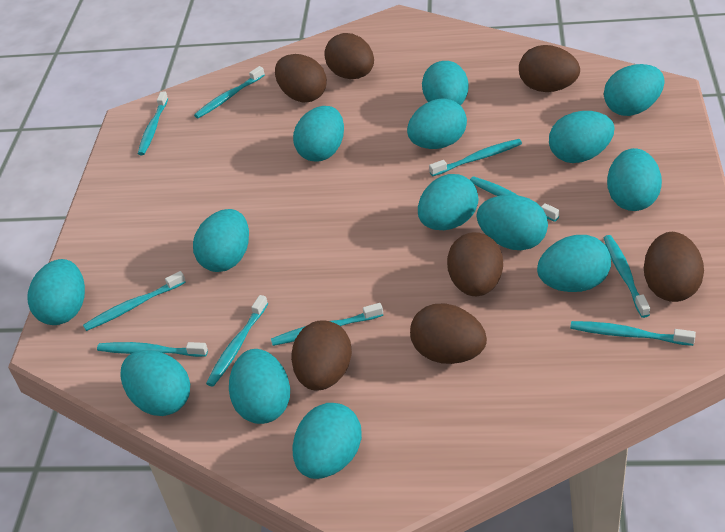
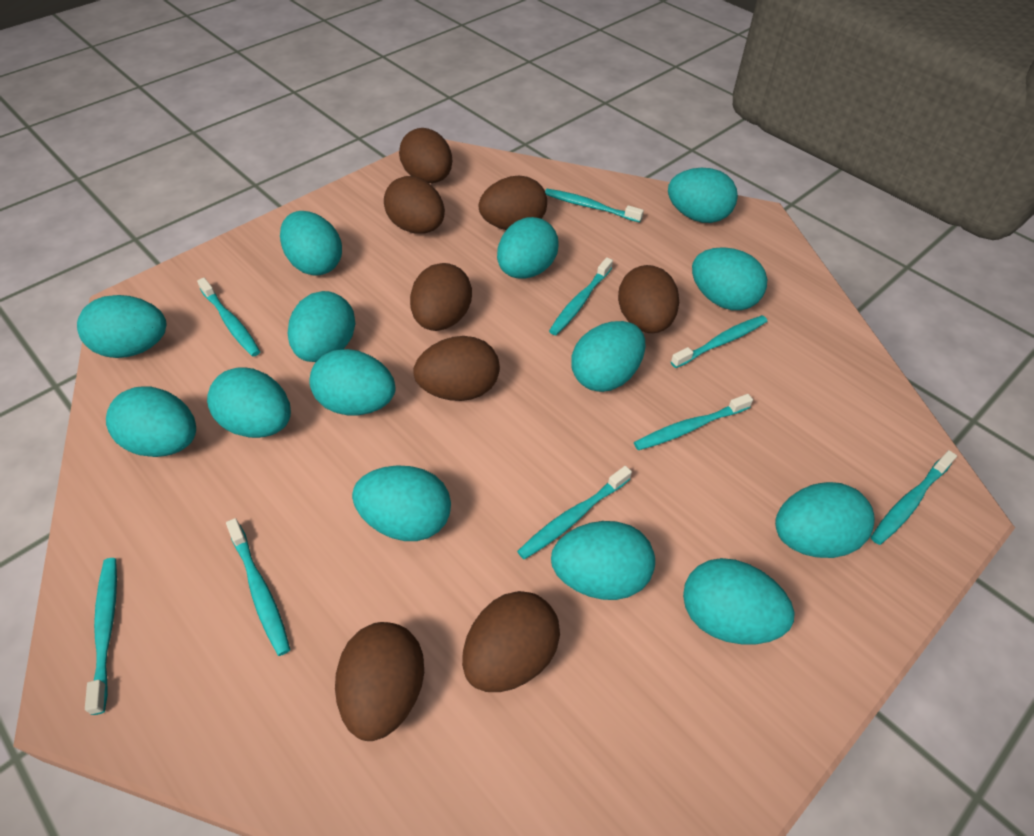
brown egg: [275,54,327,102] [291,320,352,391] [324,33,374,79] [410,303,487,364] [447,232,503,296] [519,45,580,92] [644,232,704,302] = 7 -> [335,622,424,741] [384,176,445,234] [399,128,452,183] [410,263,472,331] [414,336,500,401] [462,591,560,692] [479,175,547,230] [618,265,679,333] = 8
turquoise toothbrush: [83,271,186,331] [97,342,208,357] [138,92,168,155] [194,66,265,118] [206,295,268,387] [271,303,383,346] [429,139,522,176] [470,176,559,222] [570,321,696,346] [604,235,650,318] = 10 -> [85,558,117,715] [197,278,260,357] [226,518,290,656] [517,466,632,559] [545,189,644,223] [549,257,613,335] [634,394,753,450] [671,315,767,368] [871,450,957,545] = 9

